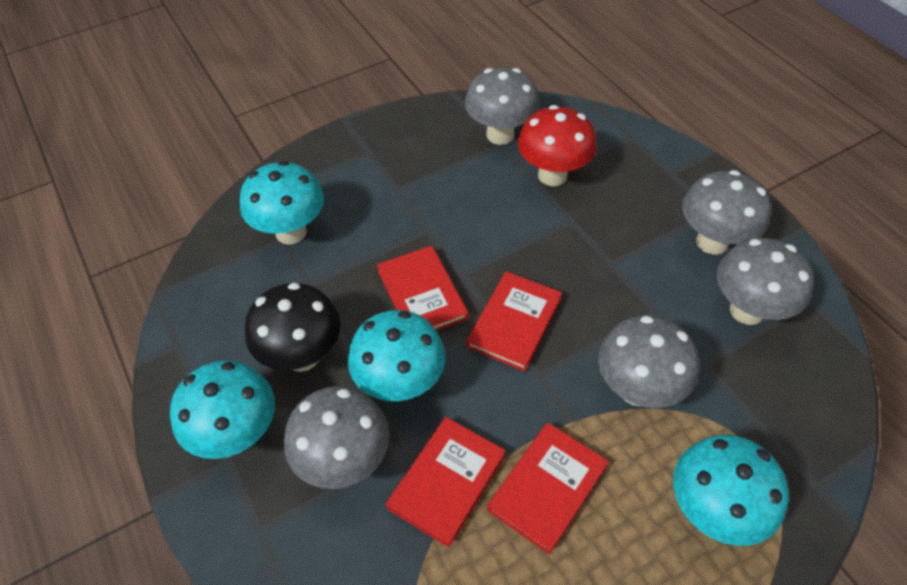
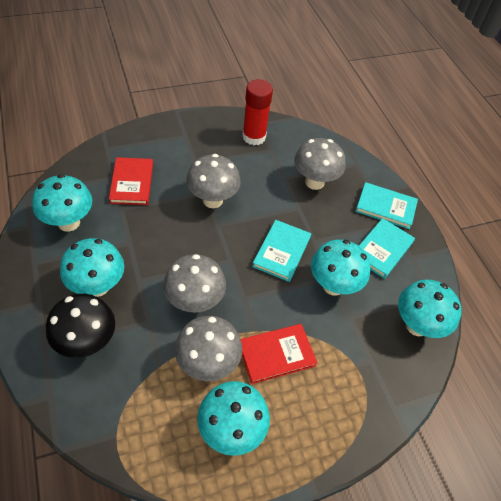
grey mushroom: [284,386,389,489] [465,68,540,145] [598,315,699,408] [682,170,771,255] [717,238,813,325] = 5 -> [163,254,226,313] [175,316,242,381] [186,154,241,208] [294,138,346,190] = 4
red book: [377,246,469,331] [386,417,506,548] [466,271,562,372] [487,423,609,555] = 4 -> [109,157,153,205] [240,324,317,384] = 2
red glue stick: none = 0 -> [242,79,273,145] = 1
red mushroom: [518,105,597,186] = 1 -> none = 0
turquoise book: none = 0 -> [252,220,311,282] [355,182,418,229] [359,218,415,279] = 3
turquoise mushroom: [170,360,275,459] [240,161,324,245] [348,310,446,401] [673,435,789,546] = 4 -> [32,174,92,232] [60,238,124,297] [197,381,270,456] [311,240,370,296] [398,279,461,338] = 5

